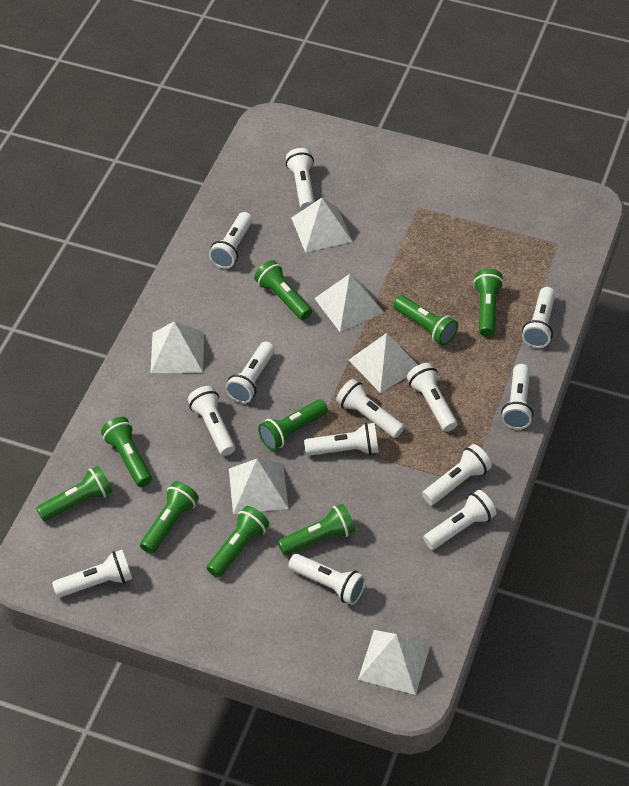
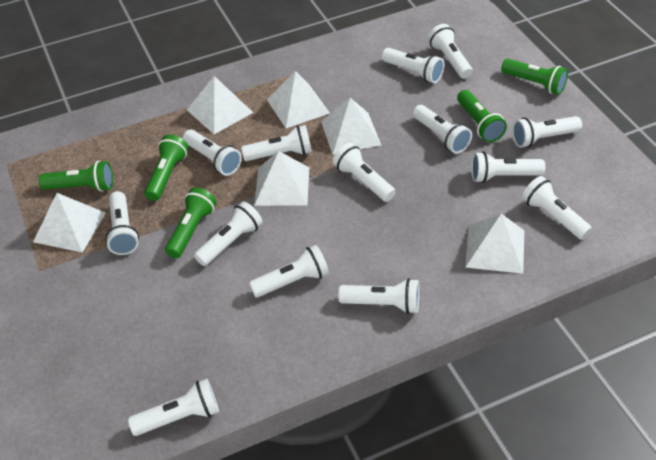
green flashlight: [36,466,112,521] [101,417,152,487] [140,481,199,554] [207,506,269,578] [254,260,312,320] [258,399,328,450] [278,504,355,555] [393,295,458,346] [473,269,504,336] = 9 -> [39,161,113,192] [144,134,189,201] [165,187,217,258] [457,90,507,142] [501,59,568,95] = 5
white flashlight: [52,550,132,598] [188,386,235,456] [209,212,253,268] [225,342,275,403] [286,148,314,210] [288,554,366,605] [304,423,379,456] [336,379,404,438] [407,363,457,432] [422,444,492,505] [423,490,496,550] [501,364,533,429] [522,287,555,348] = 13 -> [105,191,139,255] [128,379,219,436] [183,130,242,176] [194,201,263,266] [241,125,312,161] [249,245,329,298] [333,143,396,202] [338,278,419,314] [382,48,444,83] [413,105,472,154] [428,24,473,79] [471,151,545,183] [512,116,582,148] [522,176,592,240] = 14

